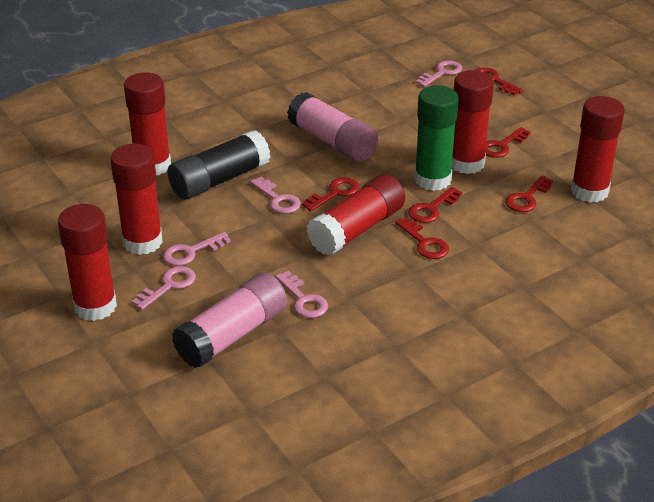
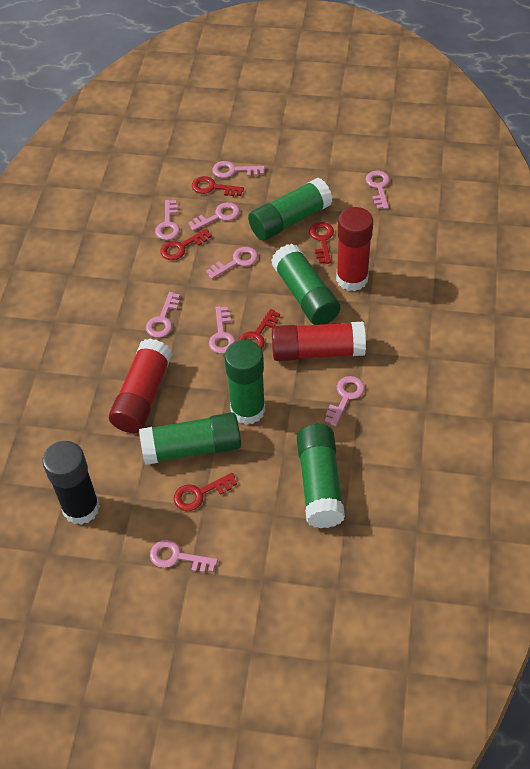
green glue stick: [414,85,459,191] = 1 -> [139,412,241,465] [224,340,265,425] [248,178,332,241] [271,244,341,325] [297,424,345,528] = 5
pink glue stick: [172,273,287,368] [287,92,378,162] = 2 -> none = 0
pink key: [132,266,196,310] [163,232,231,266] [250,177,301,214] [276,271,328,318] [416,60,462,87] = 5 -> [146,292,180,338] [150,540,218,573] [155,200,180,240] [188,202,240,231] [206,247,258,279] [209,306,236,354] [212,161,265,178] [325,376,365,426] [366,171,390,209] = 9
red glue stick: [58,204,117,321] [110,144,163,255] [124,72,171,175] [307,174,405,256] [452,70,494,174] [571,96,625,202] = 6 -> [109,339,172,433] [272,322,366,361] [336,207,373,291] = 3
red key: [302,177,359,211] [395,217,449,259] [408,187,462,223] [476,67,523,95] [485,127,531,158] [505,175,553,212] = 6 -> [160,229,212,260] [174,473,237,511] [192,176,244,196] [238,309,280,349] [309,222,334,264] = 5

